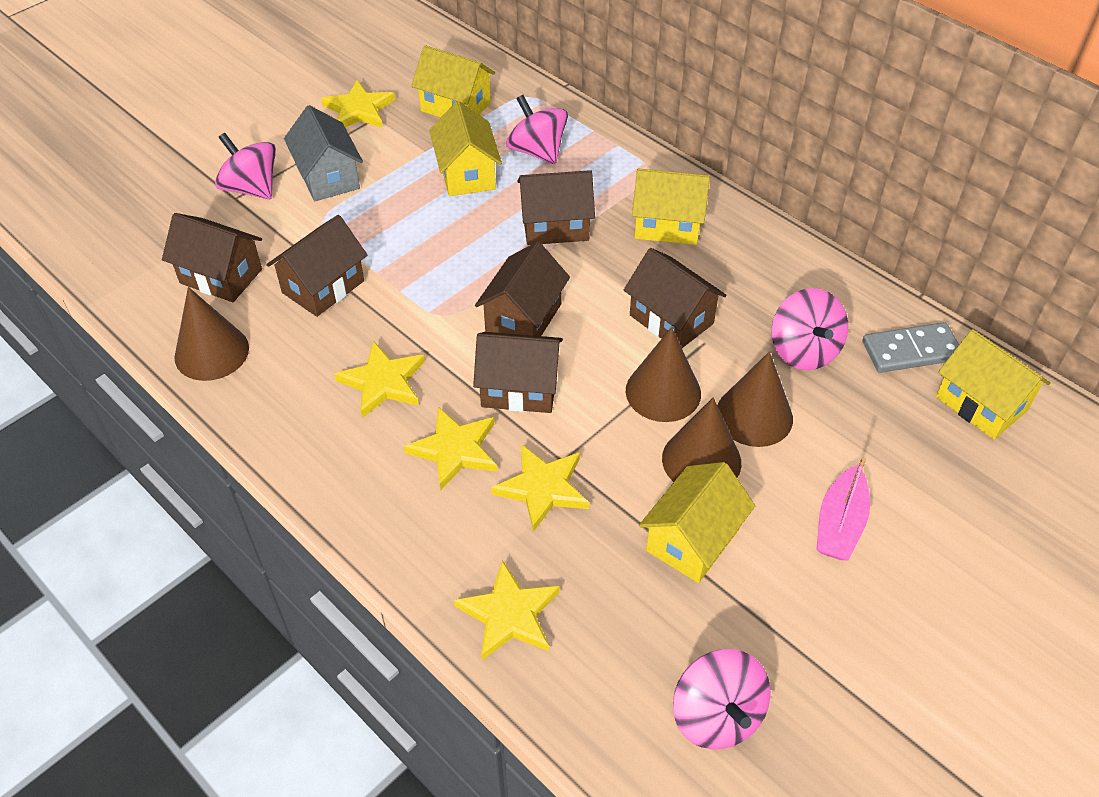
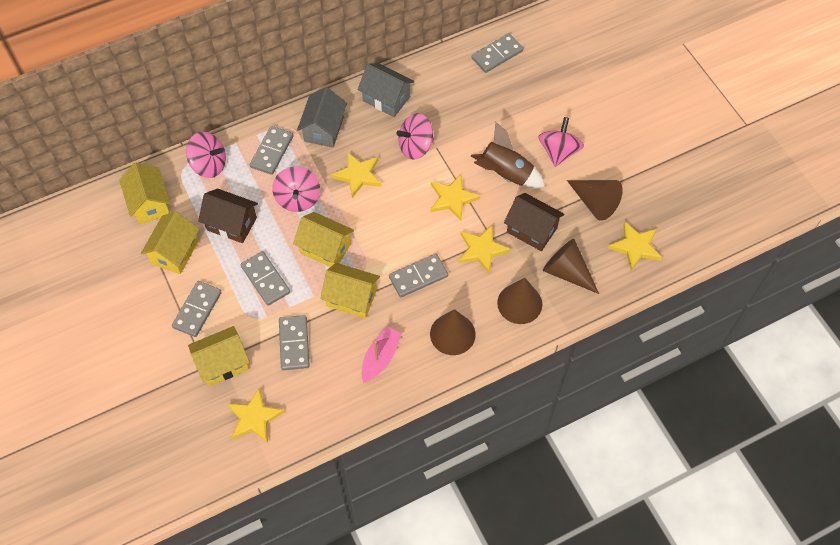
brown house: [162,213,262,302] [267,215,367,317] [473,332,563,413] [475,242,570,336] [517,170,595,245] [624,248,727,348] = 6 -> [198,189,258,243] [504,193,565,251] = 2
brown rocket: none = 0 -> [470,122,545,188] = 1
grey domino: [862,322,959,373] = 1 -> [172,281,222,337] [241,251,290,306] [250,126,293,175] [279,315,310,370] [389,254,448,297] [472,33,523,73] = 6
grey house: [284,105,363,201] = 1 -> [297,87,347,148] [358,63,414,117] = 2

